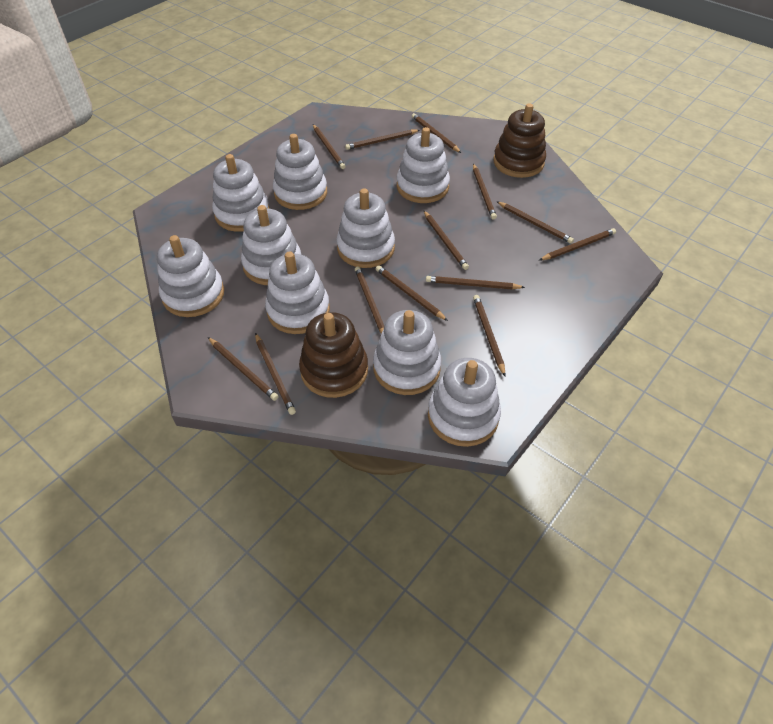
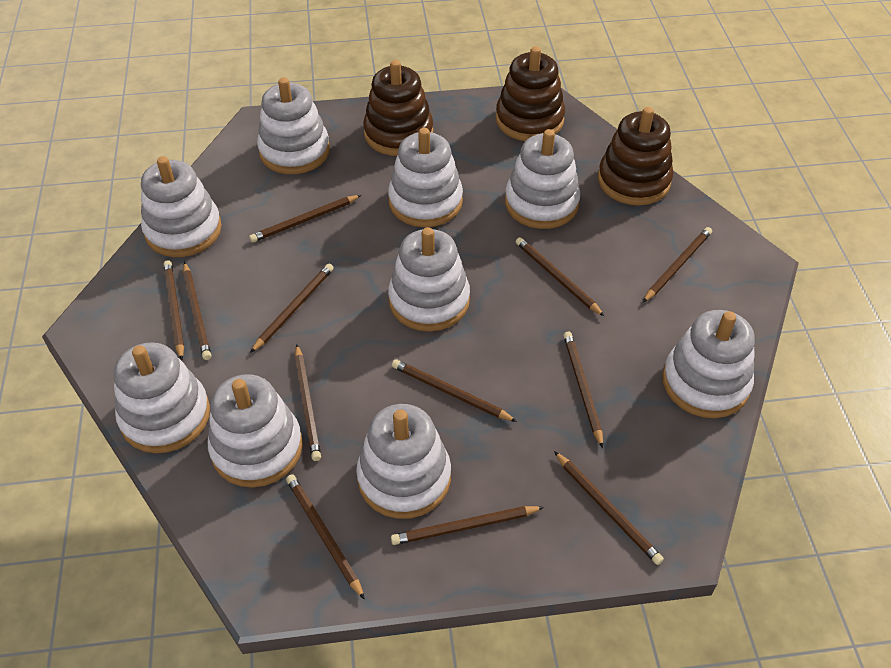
brown pencil: [208,337,278,401] [255,333,296,415] [313,124,346,169] [345,130,420,150] [355,266,384,334] [376,265,448,321] [412,113,461,153] [424,211,469,270] [426,276,525,290] [473,164,497,219] [473,295,505,376] [496,201,574,244] [539,228,616,260] = 13 -> [163,260,184,360] [183,262,211,360] [249,195,361,242] [250,264,334,353] [286,474,365,600] [295,345,321,461] [391,506,544,545] [392,359,517,422] [516,237,605,317] [554,451,664,565] [563,332,603,448] [643,227,712,302] = 12
brown stacking toy: [299,312,368,398] [493,103,546,178] = 2 -> [363,60,433,156] [496,46,565,141] [598,107,673,205] = 3

